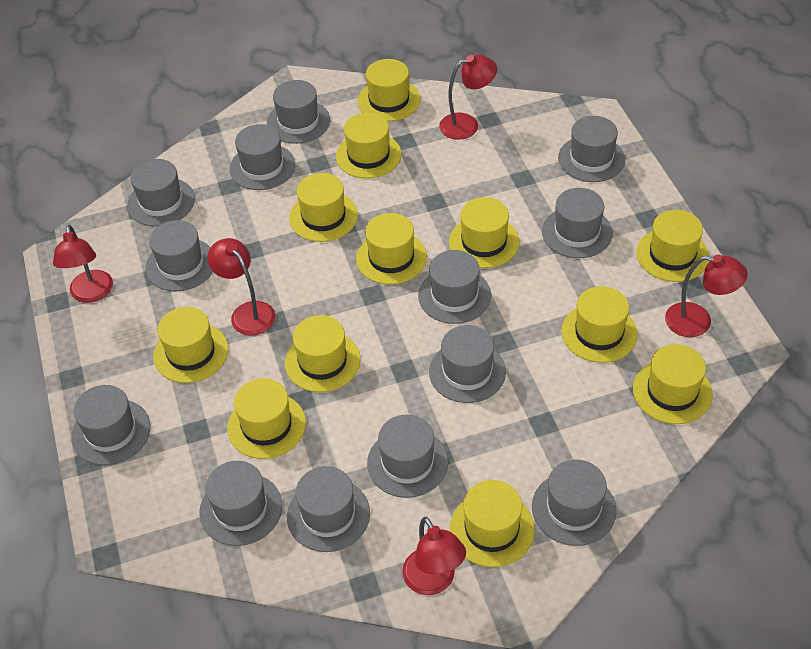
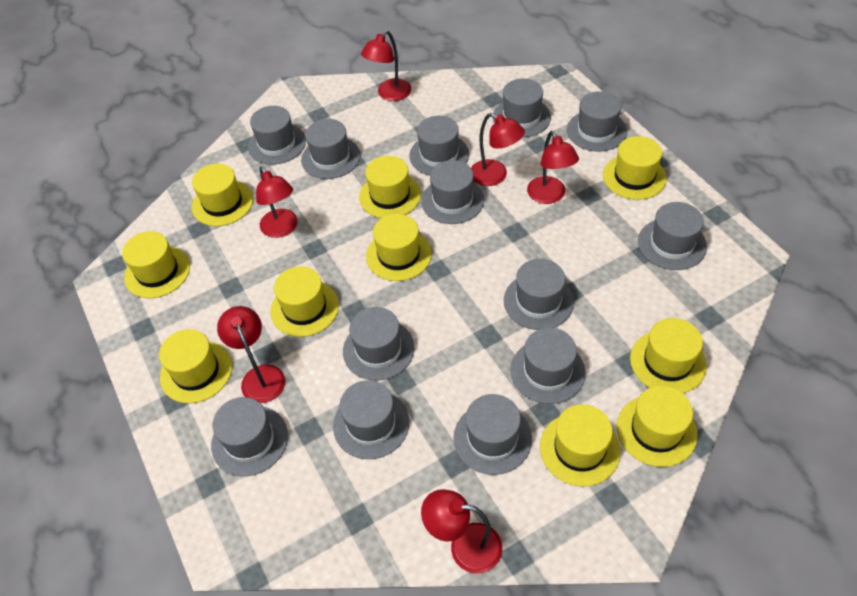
red lamp: [53,225,113,303] [207,238,275,336] [402,517,466,595] [439,55,497,140] [665,255,748,337] = 5 -> [217,306,285,403] [256,166,298,238] [361,30,411,101] [421,489,502,573] [471,113,525,186] [527,131,579,204] = 6
yellow hat: [153,307,228,383] [227,378,306,459] [285,315,361,392] [289,173,358,242] [336,113,401,179] [356,213,427,285] [358,59,421,122] [449,197,520,268] [450,480,535,567] [561,286,638,363] [633,344,713,424] [636,210,709,282] = 12 -> [122,231,190,298] [159,329,232,403] [192,164,253,226] [270,266,339,337] [359,156,421,218] [366,214,432,281] [540,404,620,486] [603,136,667,200] [617,386,698,467] [630,318,707,393] = 10

